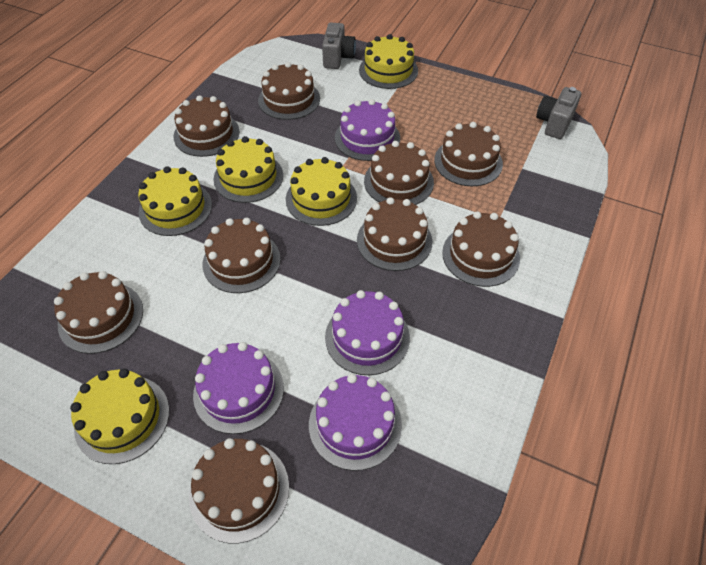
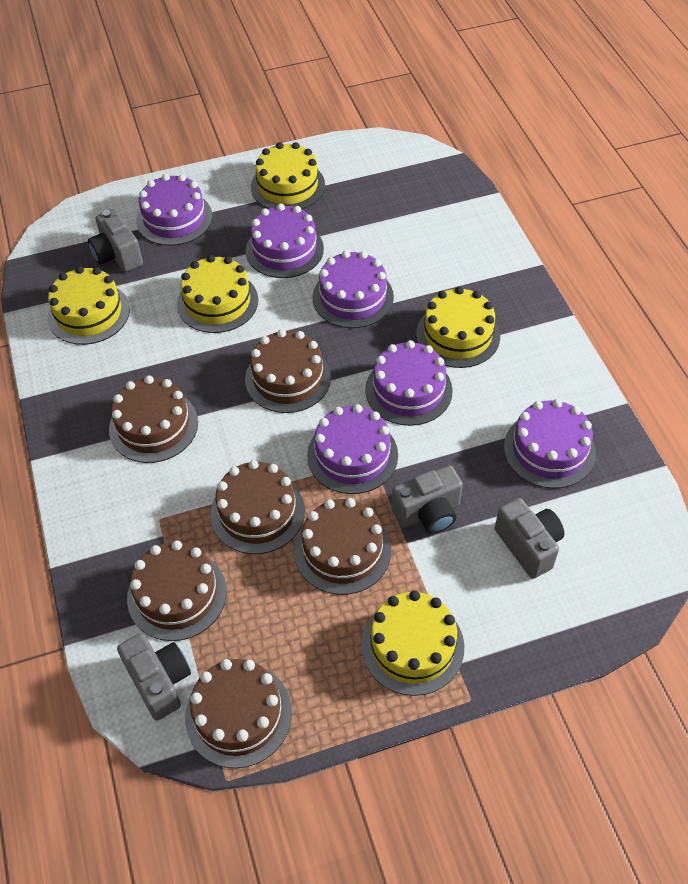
brown cake: [54,271,143,354] [173,95,240,157] [189,438,289,543] [203,218,281,293] [258,62,320,120] [357,197,432,271] [364,141,434,205] [434,122,503,186] [442,211,520,287] = 9 -> [109,375,198,463] [127,540,227,641] [185,659,292,768] [210,460,305,554] [245,329,331,413] [295,498,391,595] = 6
grey camera: [322,23,356,69] [536,87,581,139] = 2 -> [88,209,143,272] [117,633,191,720] [391,465,463,534] [495,498,564,579] = 4
purple cake: [193,342,284,434] [309,374,402,471] [325,290,410,375] [335,99,400,161] = 4 -> [136,174,212,246] [246,204,324,278] [307,404,398,494] [312,251,394,328] [365,340,453,426] [504,399,596,489] = 6

